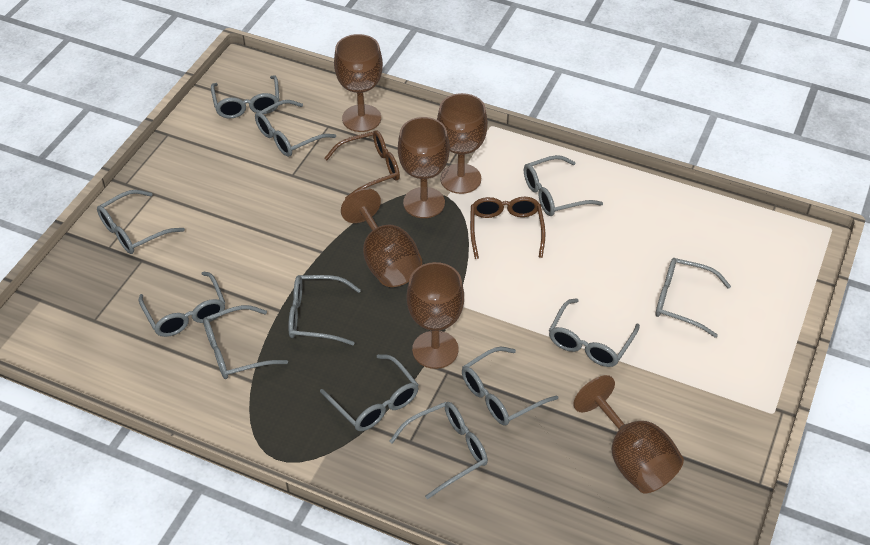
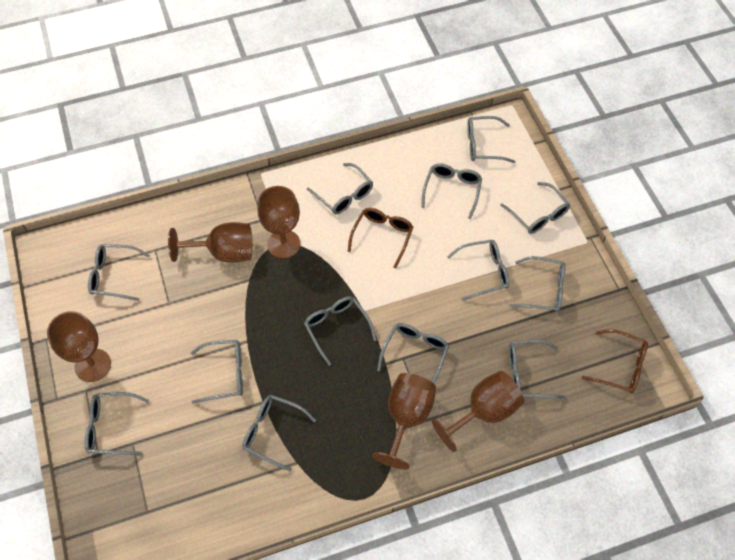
brown goblet: [334,34,383,132] [341,188,422,287] [398,117,450,218] [406,262,464,369] [437,93,488,194] [573,375,684,493] = 6 -> [47,311,111,382] [168,222,253,263] [257,186,301,259] [372,373,436,470] [432,371,524,452] = 5
grey glasses: [97,190,185,254] [139,272,225,337] [203,305,288,379] [211,75,280,118] [255,100,336,157] [288,275,361,345] [320,354,419,431] [389,402,488,500] [462,347,558,426] [524,155,603,216] [549,298,640,367] [655,258,731,338] = 12 -> [85,392,149,455] [88,244,150,301] [191,340,243,404] [242,395,316,472] [304,296,377,366] [307,163,373,215] [377,323,449,383] [421,163,482,219] [447,240,509,301] [467,116,515,163] [500,182,570,234] [509,256,566,312] [509,340,566,399] = 13

